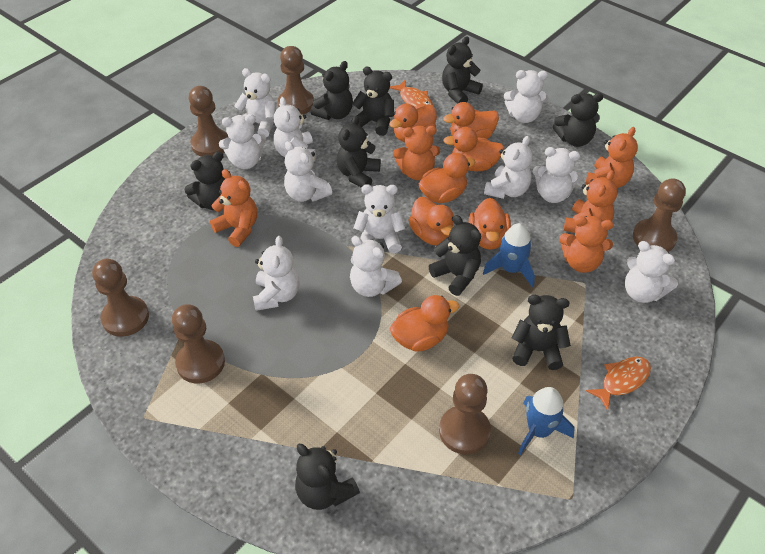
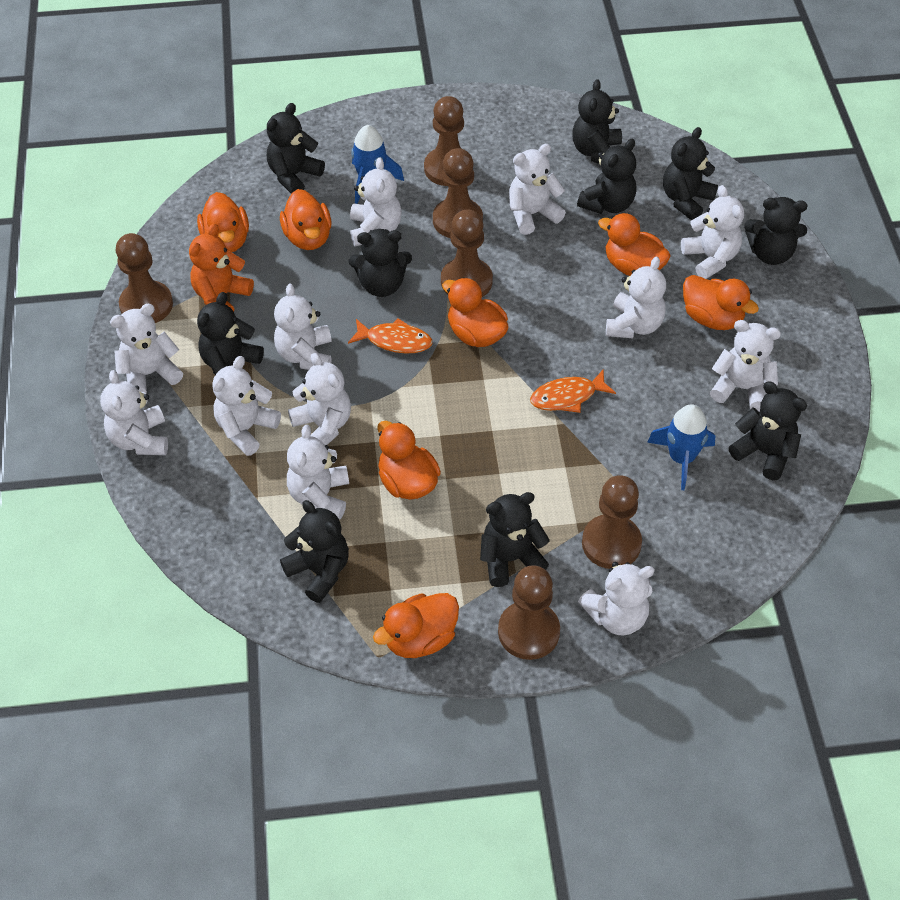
black teddy bear: [185,151,225,210] [295,444,360,510] [311,61,353,120] [337,115,381,188] [351,66,394,136] [428,215,481,296] [442,36,483,104] [512,295,571,370] [553,93,603,147] = 9 -> [197,292,264,375] [267,103,325,193] [280,500,349,603] [349,229,412,297] [480,492,550,587] [572,79,622,164] [577,139,637,214] [663,127,718,220] [729,381,807,480] [744,197,807,265] = 10
orange teddy bear: [210,169,257,247] [393,126,440,180] [559,216,614,273] [564,170,618,233] [585,127,638,188] = 5 -> [189,224,254,312] = 1
white teddy bear: [219,114,266,169] [234,68,276,137] [253,236,299,311] [274,97,316,161] [284,141,332,202] [350,236,402,297] [354,184,405,253] [484,136,532,199] [504,70,549,123] [533,147,582,203] [625,241,678,303] = 11 -> [100,370,168,455] [110,304,183,393] [212,356,281,456] [274,284,332,370] [287,425,349,520] [288,353,351,445] [350,158,402,246] [509,144,566,235] [578,562,655,635] [606,256,666,338] [681,185,744,279] [710,320,781,412] = 12

